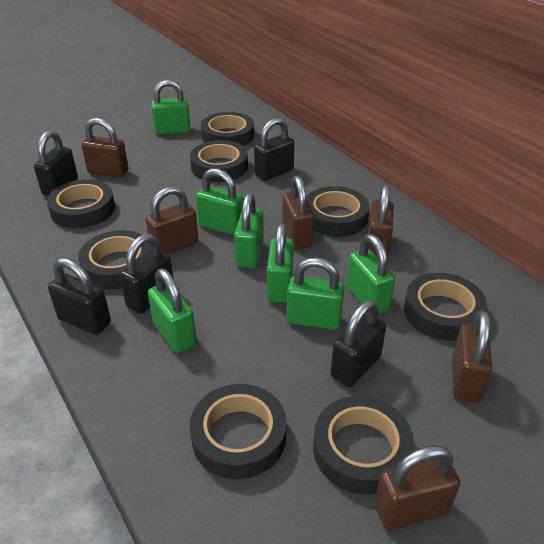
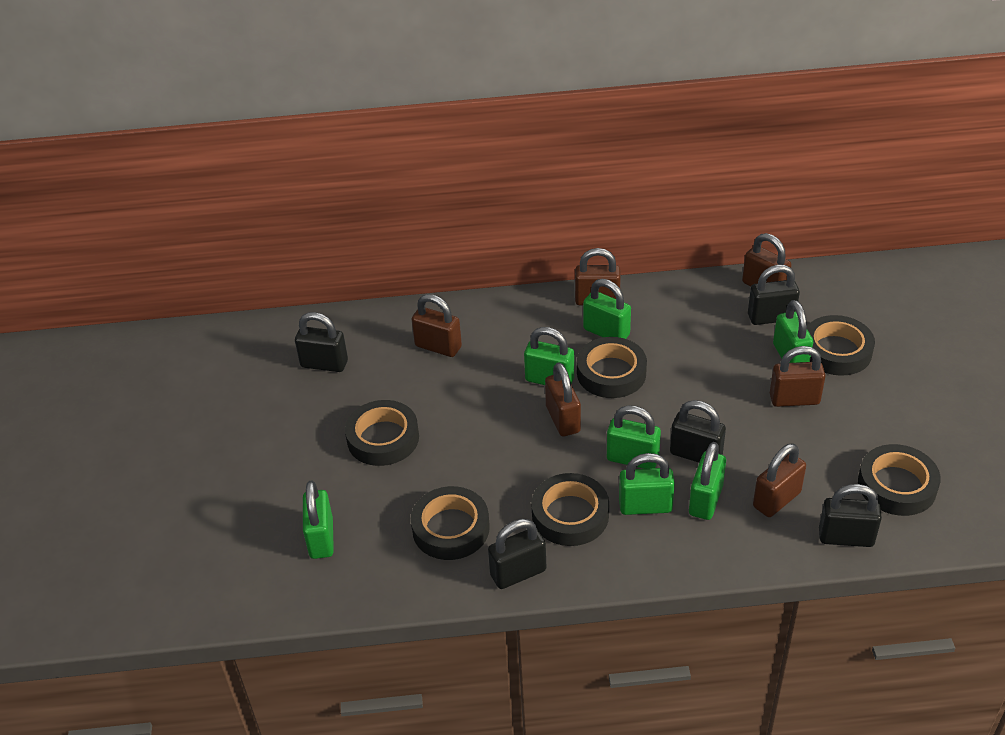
black tape: [47,179,115,228] [78,230,151,289] [190,140,248,182] [190,384,287,479] [201,112,254,146] [306,186,369,237] [313,396,414,495] [404,273,487,341] = 8 -> [345,400,419,466] [411,486,490,560] [531,473,609,546] [577,337,647,398] [807,315,875,376] [858,444,941,516] = 6

